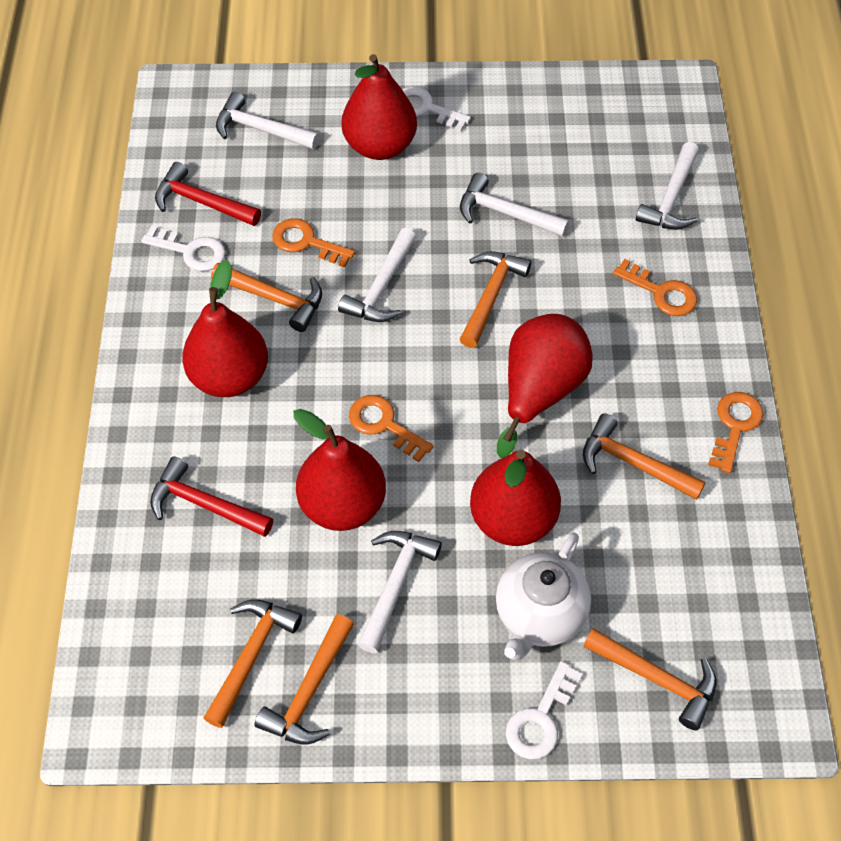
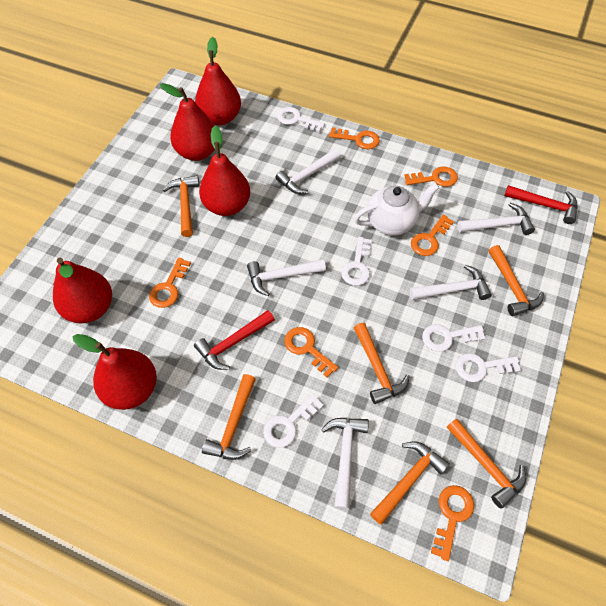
orange key: [272,218,355,268] [349,395,434,462] [613,259,697,316] [708,392,764,473] = 4 -> [149,258,191,308] [284,327,338,378] [329,127,380,149] [404,166,458,187] [411,215,454,256] [431,485,474,561] = 6
white key: [141,226,226,271] [402,86,471,131] [505,661,583,759] = 3 -> [263,394,323,448] [277,107,325,132] [341,237,372,286] [422,324,486,352] [455,353,521,382] = 5

